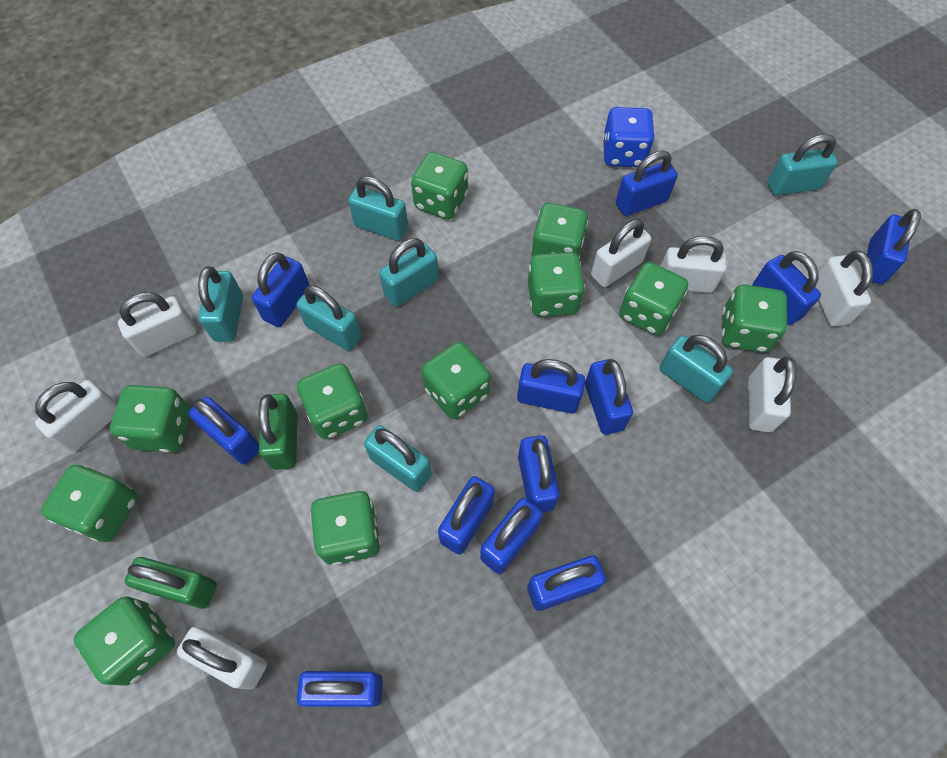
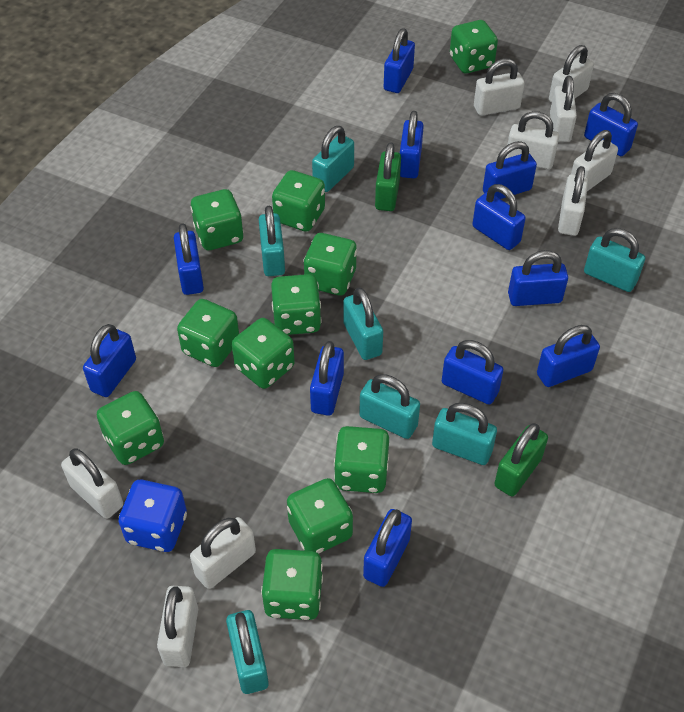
white padlock: [35,380,117,452] [118,292,197,357] [177,627,267,689] [591,219,651,287] [661,236,727,293] [748,357,796,432] [815,251,873,326] = 7 -> [61,448,123,519] [157,586,198,667] [190,517,256,589] [474,59,525,116] [506,111,559,169] [549,45,594,103] [550,76,577,142] [558,166,588,236] [571,130,618,191] = 9

